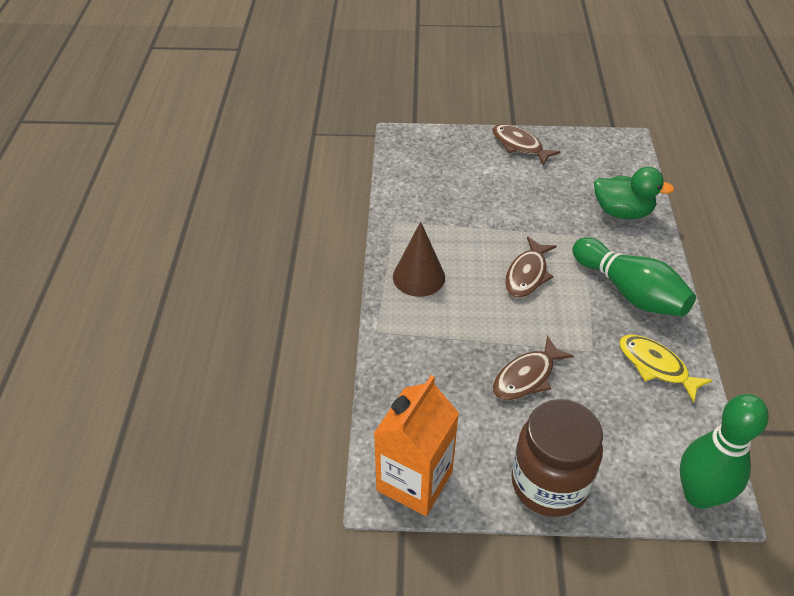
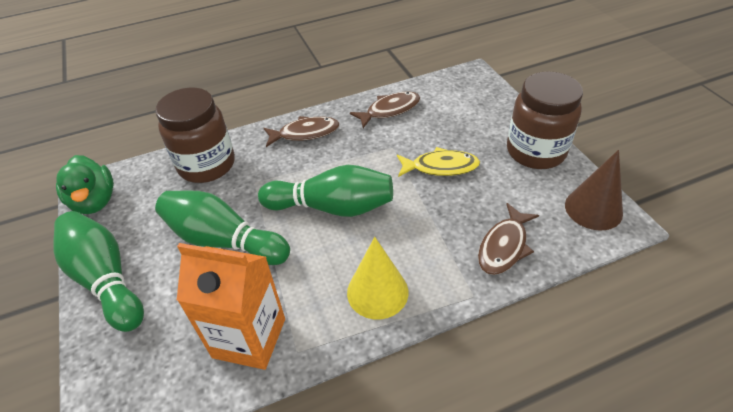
brown jar: [511,399,603,517] = 1 -> [155,88,235,183] [507,71,583,169] = 2
green bowling pin: [572,237,696,317] [680,394,769,509] = 2 -> [53,211,144,332] [155,190,290,265] [258,165,393,217] = 3
yellow cone: none = 0 -> [347,237,408,319] = 1

